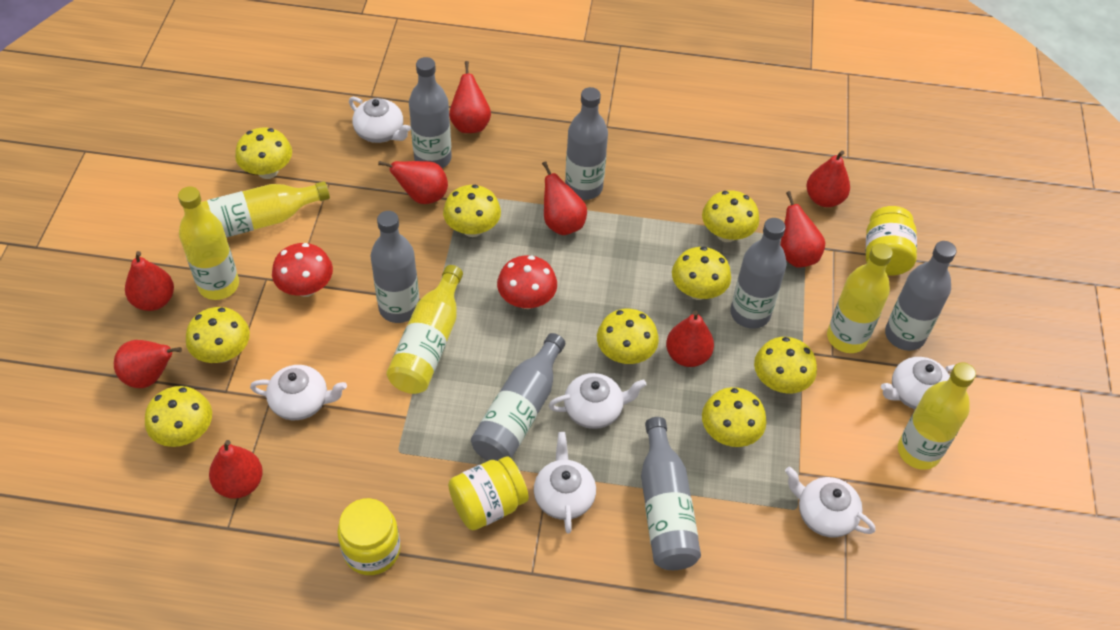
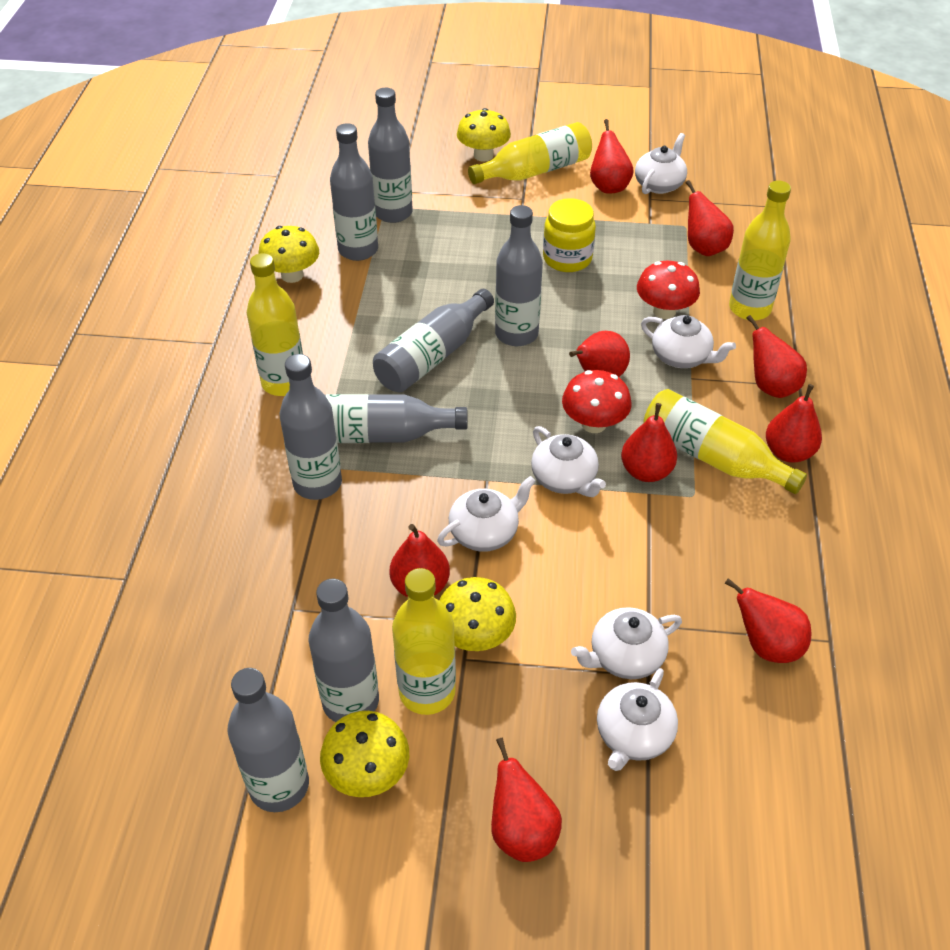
grey bottle: [370,211,419,323] [409,57,452,168] [471,333,565,461] [565,87,608,200] [641,417,701,570] [730,218,787,329] [885,241,957,351] = 7 -> [228,668,309,812] [279,354,342,500] [308,579,379,722] [325,394,467,443] [330,123,378,261] [368,88,413,223] [373,289,494,392] [495,205,543,346] = 8
yellow jar: [337,498,401,575] [448,456,529,530] [866,206,917,276] = 3 -> [543,198,596,272] = 1
yellow mushroom: [145,386,212,447] [186,307,250,363] [235,128,292,179] [443,185,501,237] [597,309,659,364] [672,247,731,300] [702,190,759,242] [702,387,766,447] [754,337,817,393] = 9 -> [258,226,319,283] [320,711,409,797] [439,577,516,651] [457,108,511,162] = 4

